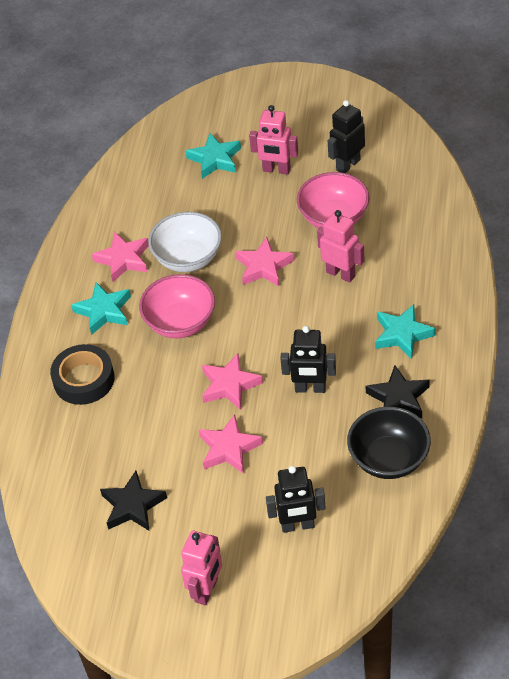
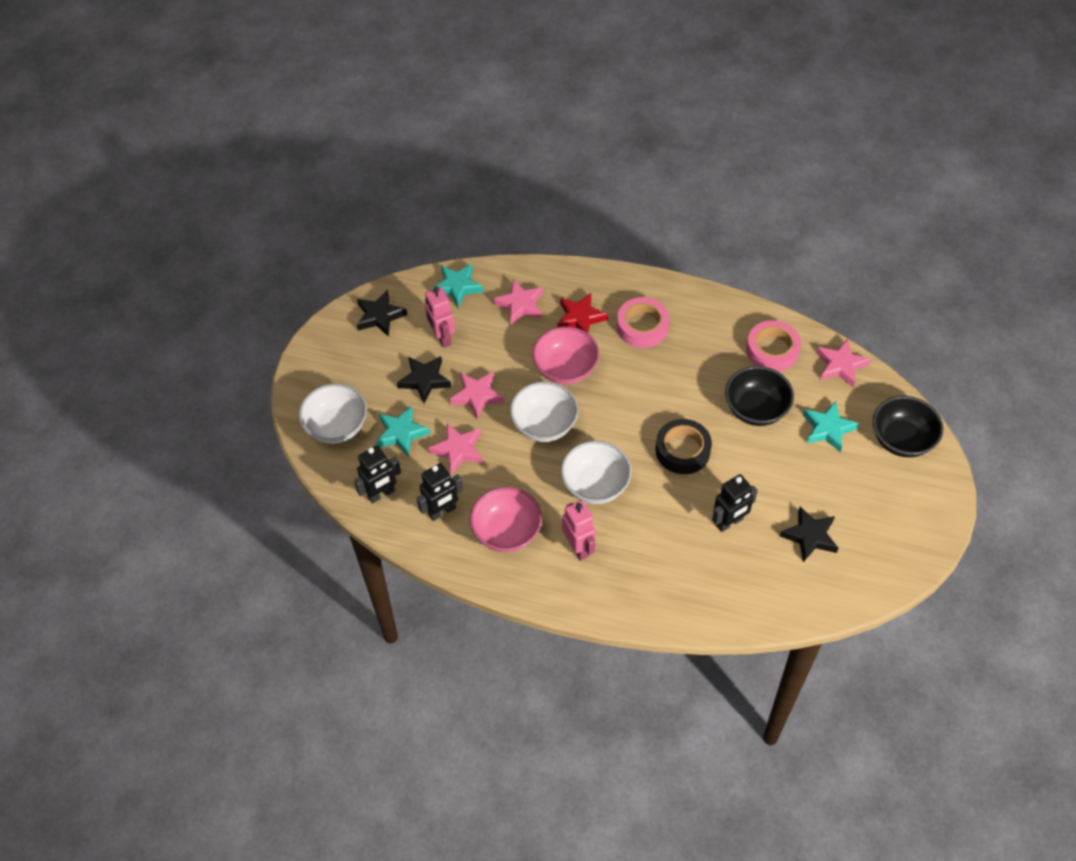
black bowl: [347,407,431,479] = 1 -> [725,366,794,426] [873,396,943,457] = 2
black star: [100,471,167,531] [366,365,430,418] = 2 -> [357,290,407,337] [397,356,451,403] [780,506,838,562] = 3
pink robot: [181,531,222,605] [249,105,298,175] [317,210,364,283] = 3 -> [425,287,455,348] [562,500,596,560] = 2
pink tape: none = 0 -> [617,297,669,348] [746,320,801,372] = 2
red star: none = 0 -> [557,293,608,333] = 1
white bowl: [148,212,222,272] = 1 -> [299,383,367,444] [510,381,579,442] [561,441,632,504] = 3

